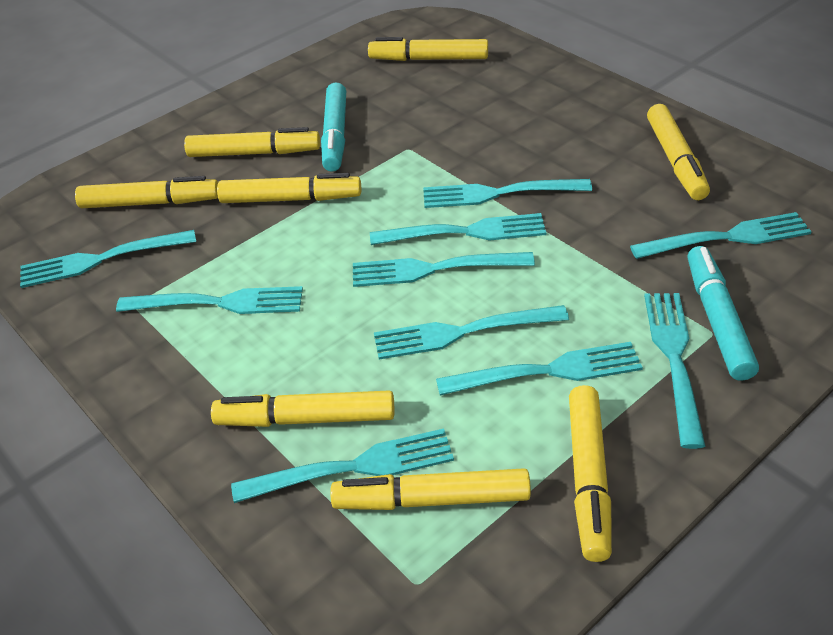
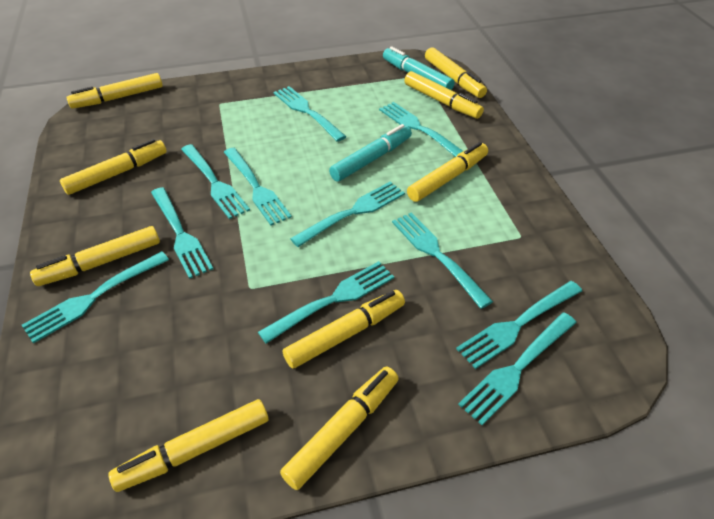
turquoise fork: [20,230,196,288] [116,286,303,314] [231,428,454,503] [353,252,535,287] [370,213,546,245] [374,305,569,360] [423,179,592,208] [436,342,643,395] [630,212,812,259] [644,293,706,449] = 10 -> [22,251,169,343] [151,187,213,279] [181,144,250,219] [224,148,292,225] [258,261,394,344] [274,86,347,142] [290,181,405,247] [379,102,463,157] [392,212,493,309] [456,281,582,369] [458,313,577,425] = 11
yellow marker: [75,176,218,208] [184,127,320,157] [211,390,394,427] [217,173,361,203] [330,468,531,510] [368,37,488,61] [569,385,612,562] [647,104,710,200] = 8 -> [30,226,160,286] [60,139,167,195] [67,73,163,109] [109,399,269,492] [280,366,399,490] [283,290,405,369] [404,71,484,119] [407,142,488,202] [425,47,487,98] = 9

